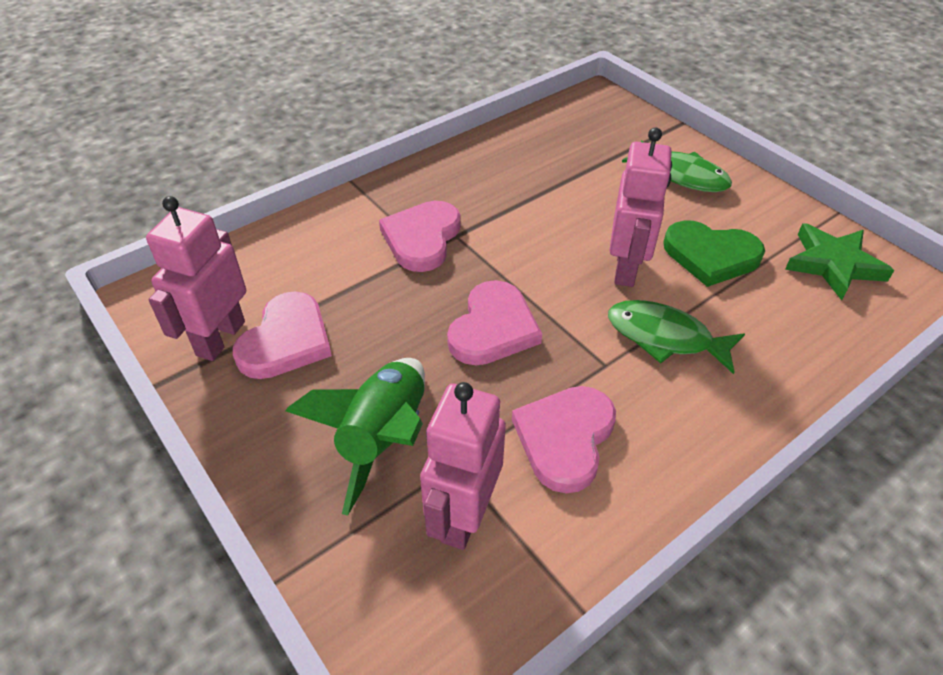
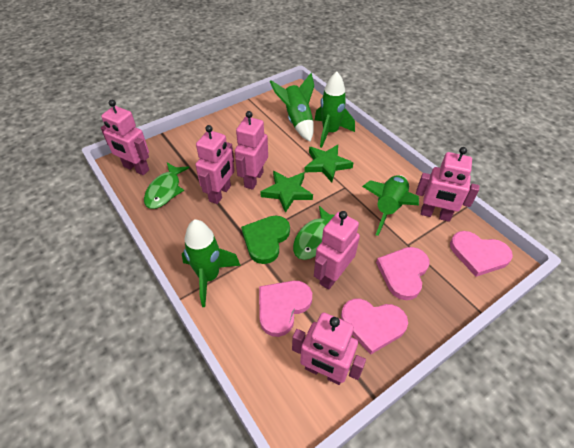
green rocket: [285,358,425,516] = 1 -> [182,219,241,307] [270,73,314,142] [315,72,355,148] [362,175,419,236] = 4
green star: [785,223,894,301] = 1 -> [260,171,313,213] [304,145,353,182] = 2
pink robot: [146,196,246,361] [420,382,506,550] [610,128,672,287] = 3 -> [101,100,149,175] [195,125,234,204] [235,111,268,190] [292,313,366,385] [314,211,360,290] [416,147,479,222] = 6

